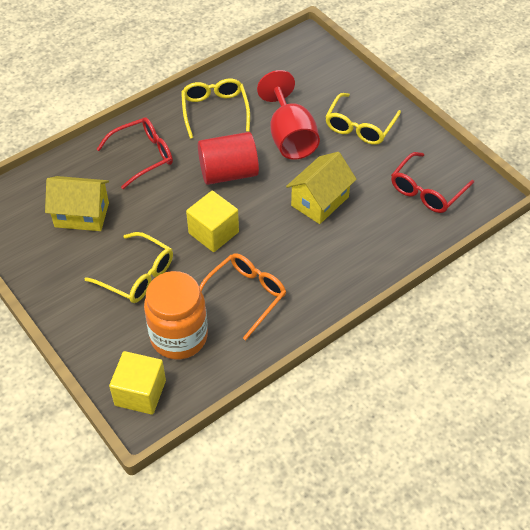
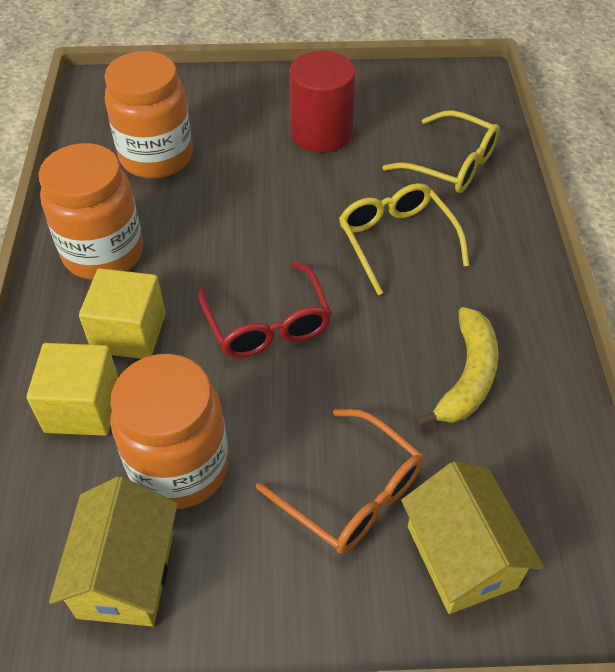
orange jar: [144,271,208,359] = 1 -> [39,143,143,280] [105,51,193,179] [110,354,229,509] = 3
red glasses: [96,117,173,189] [391,152,474,213] = 2 -> [198,262,332,358] = 1
red goblet: [257,70,320,160] = 1 -> none = 0
yellow banana: none = 0 -> [416,307,499,427] = 1
yellow glasses: [85,232,173,303] [181,79,250,139] [325,93,401,145] = 3 -> [339,183,469,295] [382,110,500,193] = 2

